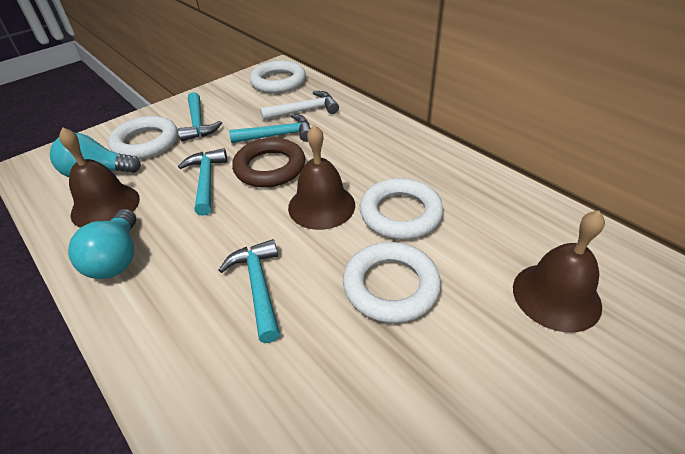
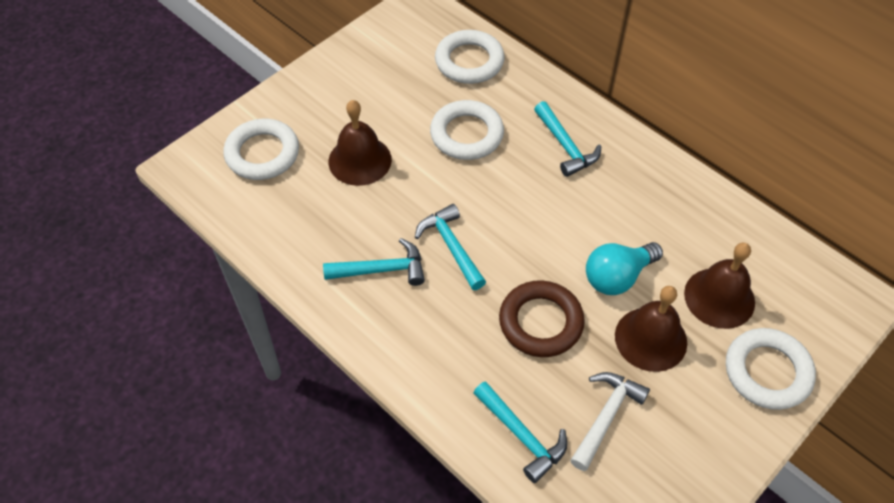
turquoise light bulb: [50,133,141,177] [68,209,136,279] = 2 -> [586,242,663,295] = 1

